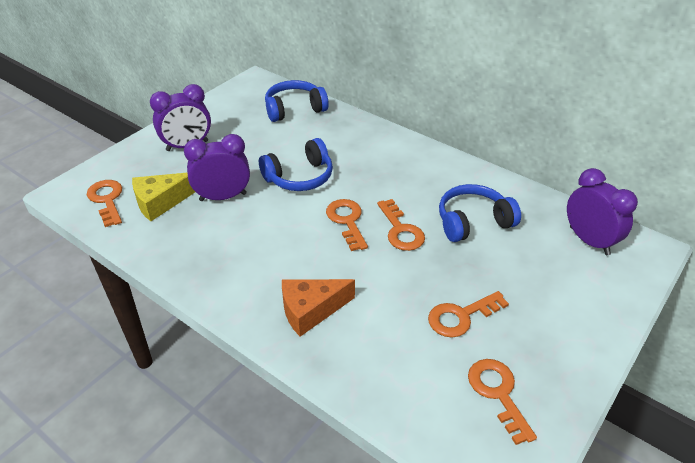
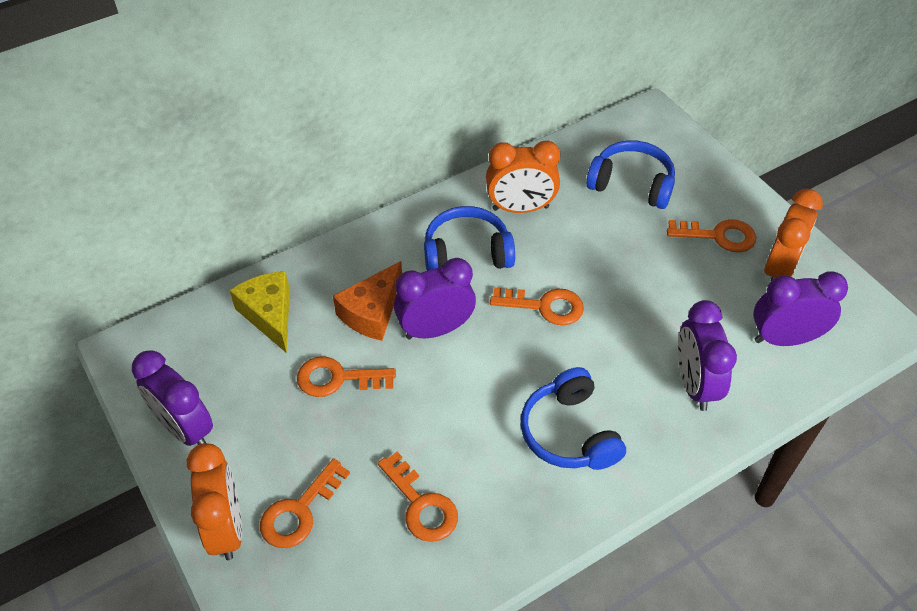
orange clock: none = 0 -> [187,443,242,560] [486,140,560,213] [764,189,823,282] = 3
purple clock: [150,84,211,151] [184,134,250,201] [567,168,638,255] = 3 -> [132,350,213,446] [394,258,476,340] [678,300,737,411] [753,271,848,346] = 4

